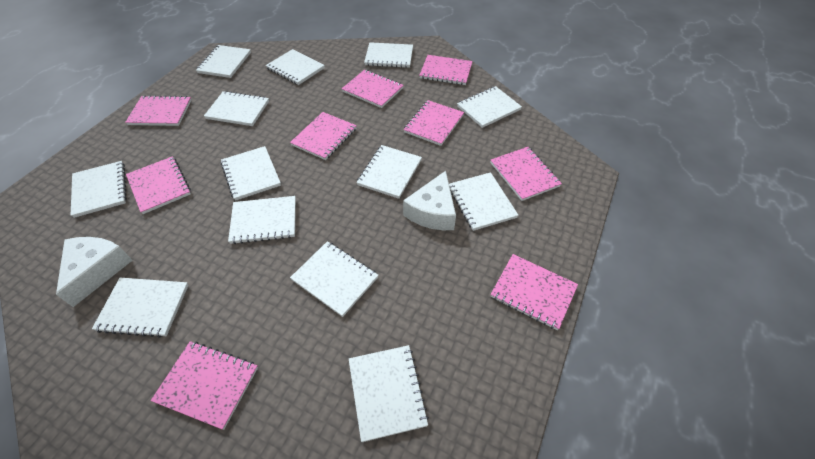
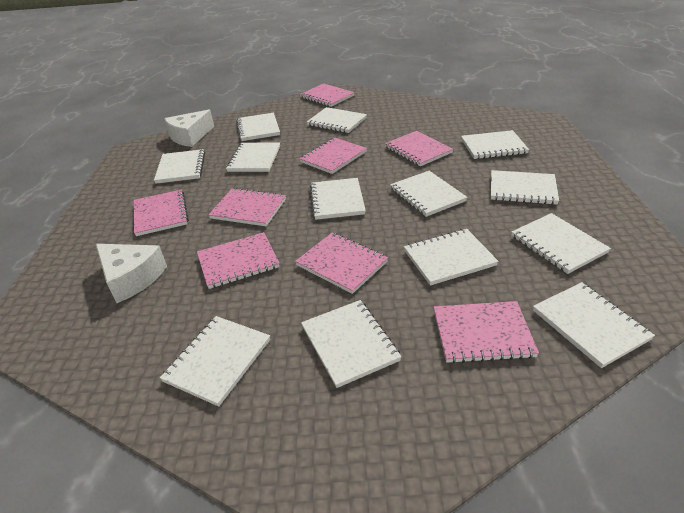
pink notebook: [125,95,191,126] [126,156,191,214] [151,341,258,430] [290,112,357,160] [342,70,404,108] [403,100,464,146] [419,55,473,85] [490,147,562,201] [491,254,578,330] = 9 -> [134,190,188,236] [197,232,280,289] [208,188,286,226] [295,233,388,294] [299,138,367,174] [300,83,355,107] [385,131,453,166] [434,301,539,363] = 8

